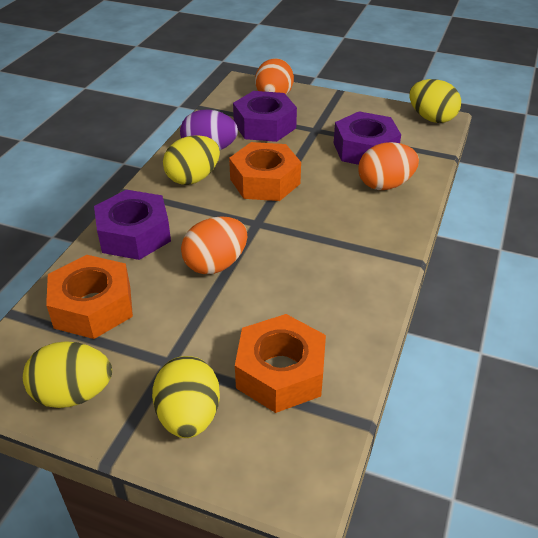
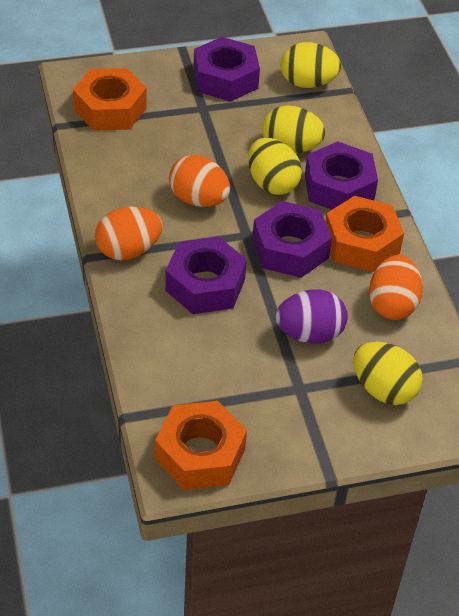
purple nut: [94,190,171,260] [233,91,297,142] [334,111,401,165] = 3 -> [165,237,247,314] [193,37,260,102] [252,201,332,278] [305,141,378,210] = 4

